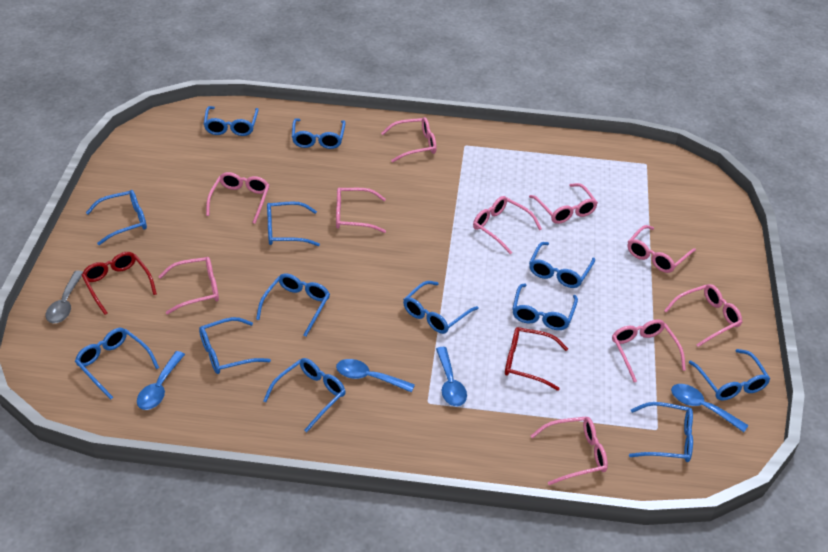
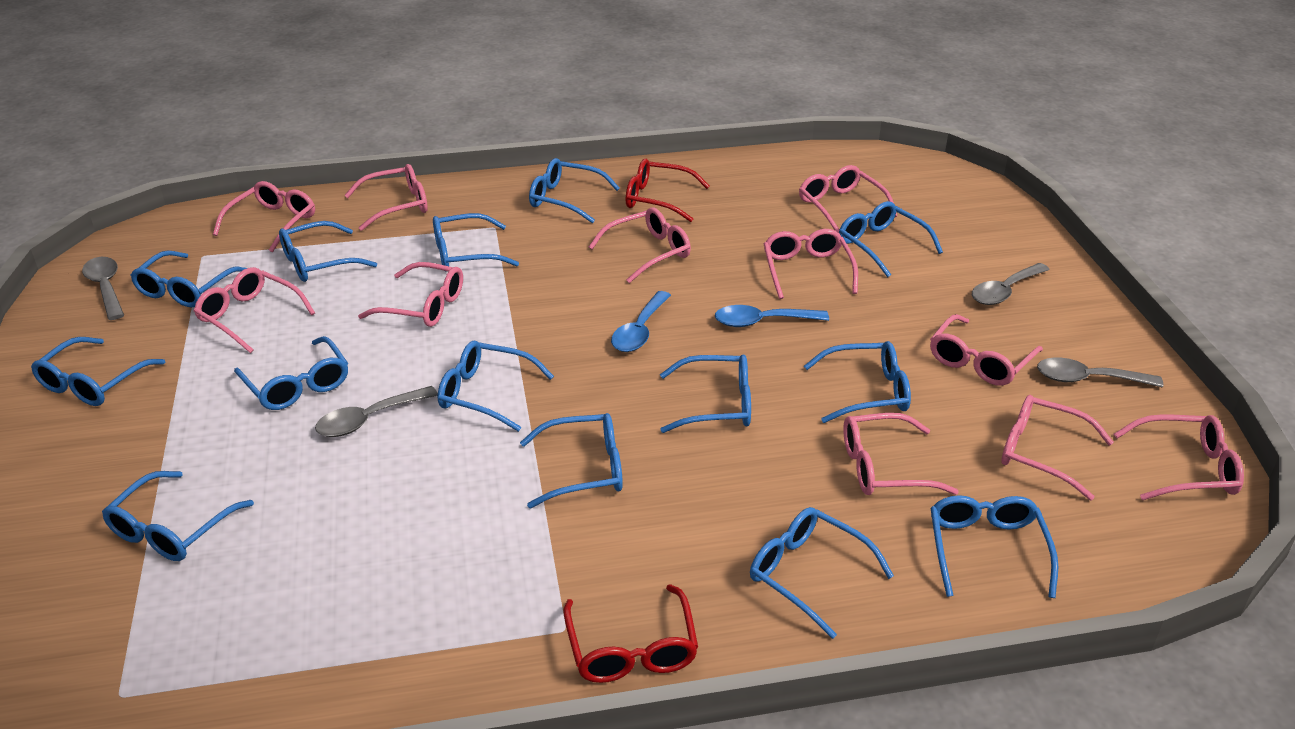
blue glasses: [75,328,159,400] [86,190,147,245] [199,317,271,374] [204,106,259,136] [256,273,330,336] [263,358,346,432] [267,201,320,246] [292,118,346,149] [403,281,478,334] [512,283,578,330] [529,242,595,288] [629,402,693,462] [688,349,770,401] = 13 -> [31,337,165,406] [102,471,254,561] [130,250,247,307] [234,336,348,410] [279,221,377,282] [433,213,519,266] [438,341,554,432] [520,413,623,508] [529,158,620,223] [660,355,751,433] [750,507,894,639] [804,341,911,423] [839,201,943,277] [931,495,1058,598] = 14
blue spoon: [137,351,185,410] [336,359,415,393] [436,347,467,406] [671,384,749,432] = 4 -> [611,291,671,352] [715,305,829,327] = 2
grey spoon: [46,271,83,323] = 1 -> [82,257,124,320] [315,386,438,437] [972,263,1050,305] [1037,358,1163,387] = 4
pink glasses: [158,257,219,315] [206,172,270,224] [336,188,386,233] [381,117,437,162] [473,196,542,254] [529,183,598,224] [531,416,608,485] [612,319,686,382] [627,225,696,273] [664,284,742,347] = 10 -> [194,267,315,353] [213,181,315,252] [344,164,428,231] [358,262,463,327] [589,207,691,283] [764,229,858,299] [799,165,897,233] [843,413,959,495] [930,314,1043,386] [1001,395,1114,500] [1113,414,1244,500] = 11

